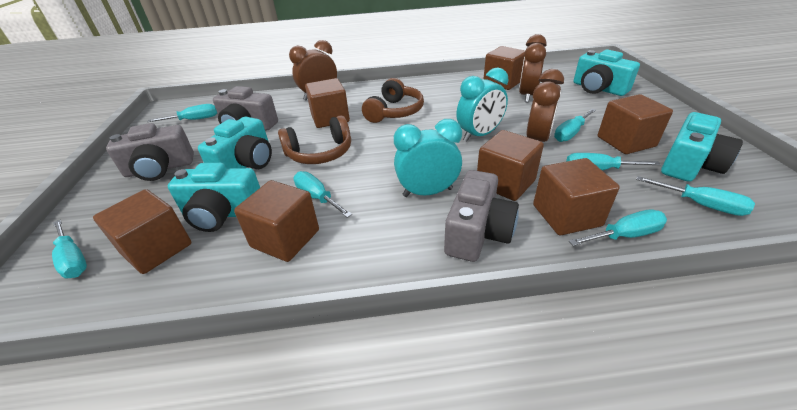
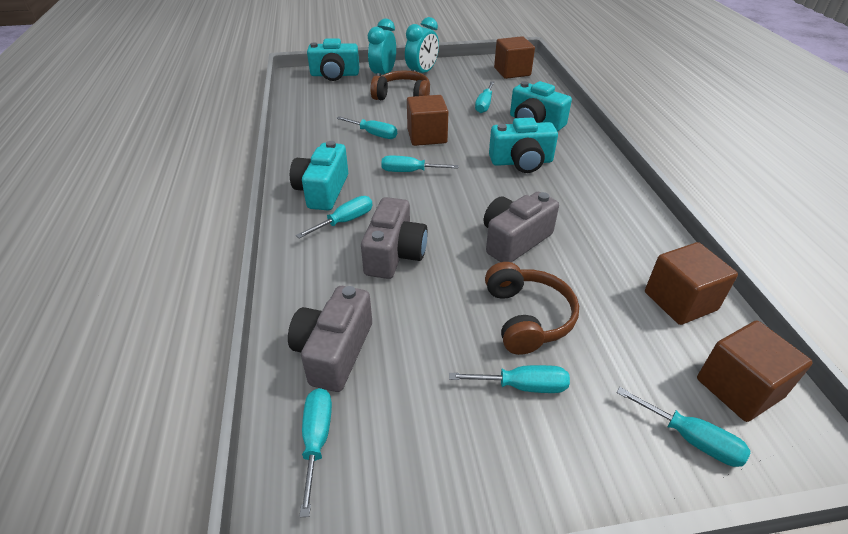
brown clock: [289,40,337,100] [519,34,547,102] [526,69,564,142] = 3 -> none = 0
brown cube: [93,189,192,274] [234,180,319,262] [305,78,350,128] [477,130,544,201] [484,46,525,90] [533,158,620,235] [598,94,673,154] = 7 -> [407,95,449,146] [494,36,535,79] [645,242,738,325] [697,320,813,422] = 4

